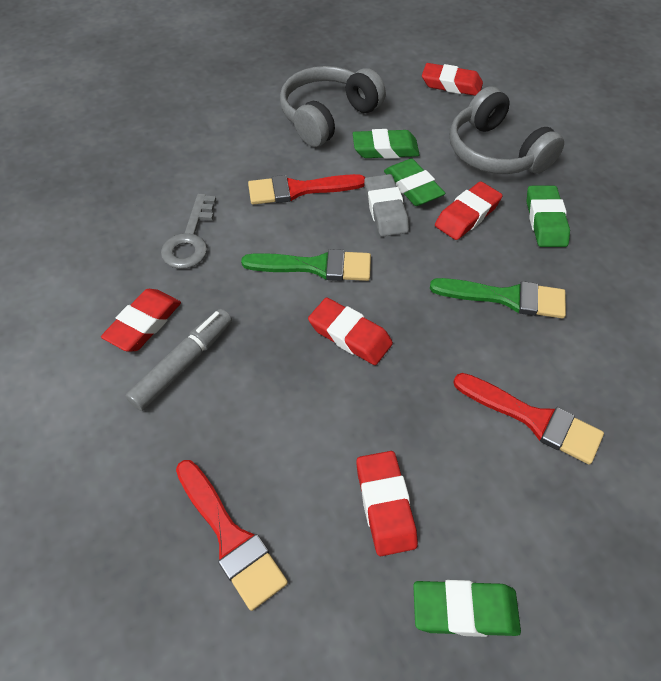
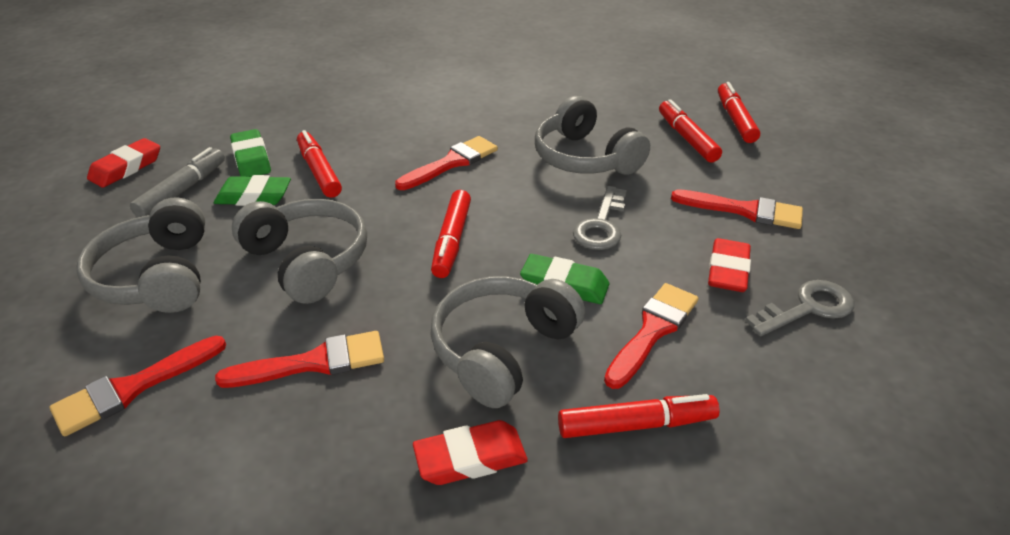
green brush: [241,249,371,281] [430,278,566,319] = 2 -> none = 0
green eraser: [353,129,420,159] [384,159,445,206] [413,580,521,637] [527,186,570,247] = 4 -> [214,175,291,206] [230,129,271,177] [520,254,609,304] = 3
grey eraser: [364,174,409,237] = 1 -> none = 0
grey headphones: [280,66,386,147] [450,86,564,174] = 2 -> [77,197,205,313] [232,199,367,304] [430,276,585,408] [535,96,650,175] = 4
grey key: [161,194,216,269] = 1 -> [573,186,627,250] [745,280,854,336] = 2
red brush: [176,460,288,611] [248,174,365,205] [453,373,604,465] = 3 -> [50,336,226,436] [215,331,384,388] [395,136,498,190] [604,283,699,389] [671,189,803,229] = 5
red eraser: [101,289,181,352] [308,297,393,365] [356,451,418,556] [422,63,483,96] [435,181,503,240] = 5 -> [87,138,160,188] [413,420,528,485] [708,238,751,292] = 3
red marker: none = 0 -> [297,130,342,198] [431,190,471,278] [558,394,720,438] [659,99,722,162] [718,82,760,143] = 5

